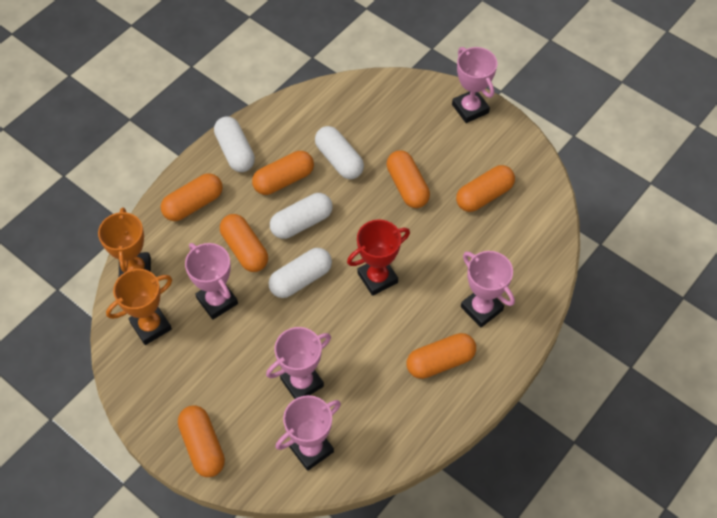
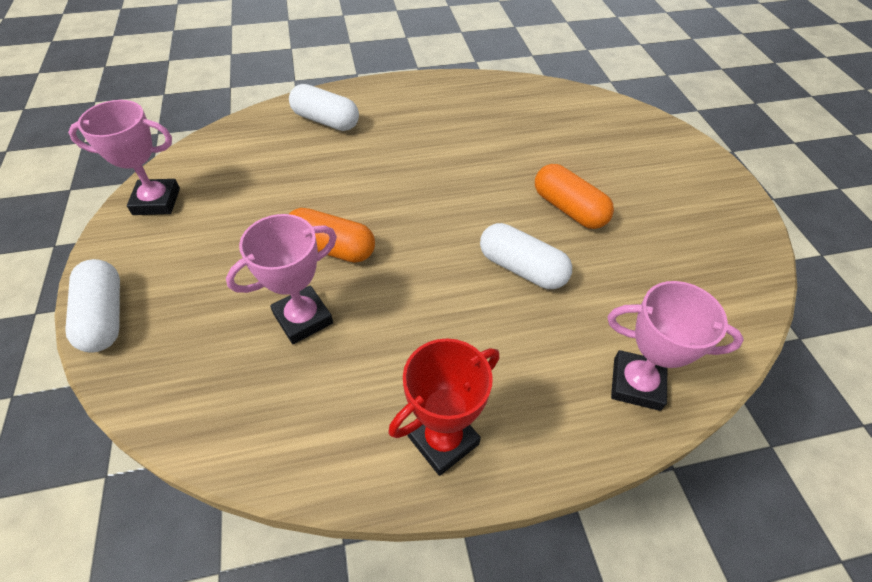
orange capsule: [160,173,223,221] [178,405,225,477] [220,214,268,272] [252,151,314,195] [387,150,430,208] [406,333,476,379] [456,165,515,212] = 7 -> [289,208,375,263] [535,164,614,229] = 2
orange trophy: [98,207,151,277] [106,269,172,345] = 2 -> none = 0
pink trophy: [185,243,238,320] [266,327,331,399] [276,395,341,471] [452,47,497,123] [461,251,515,327] = 5 -> [68,100,180,215] [226,214,337,344] [607,281,744,411] = 3
white capsule: [214,117,255,172] [268,248,332,298] [270,193,333,239] [315,126,364,179] = 4 -> [65,259,120,353] [289,84,359,131] [480,223,572,289] = 3

